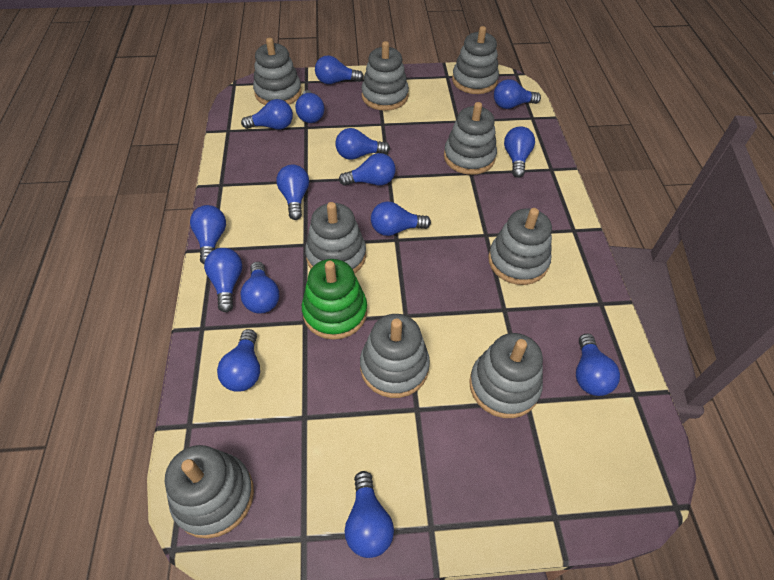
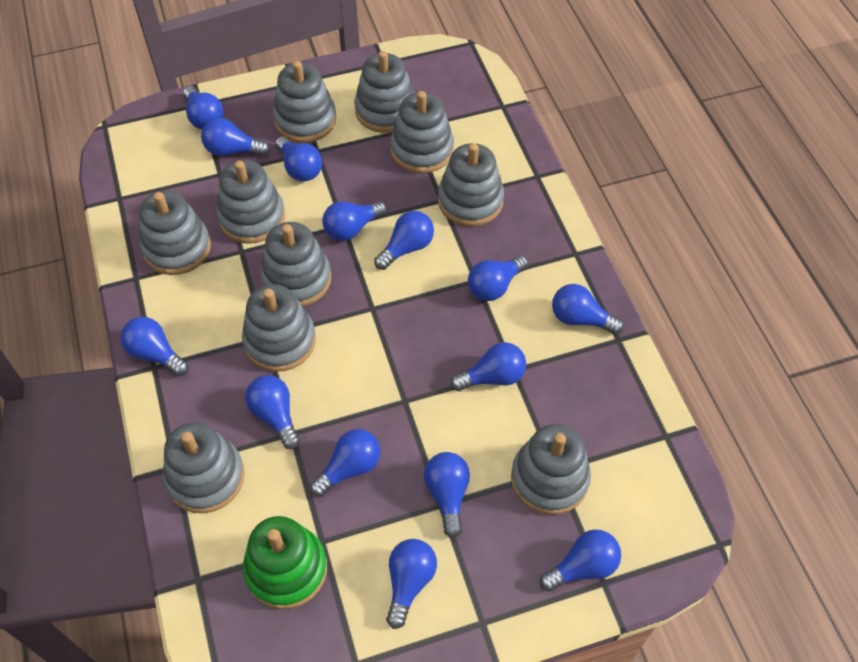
blue light bulb: [190,205,226,264] [204,248,242,312] [217,329,260,392] [240,262,279,314] [241,99,293,130] [277,164,309,220] [295,90,324,123] [315,55,364,84] [335,128,390,160] [339,153,396,186] [345,471,394,558] [371,202,431,236] [494,79,541,109] [504,126,535,178] [576,334,620,396] = 15 -> [120,317,188,376] [183,86,224,130] [201,118,270,156] [245,375,300,449] [275,136,322,182] [310,429,380,497] [322,201,387,241] [374,211,434,270] [386,539,437,629] [424,452,470,538] [451,342,526,391] [468,255,528,301] [540,529,621,592] [552,284,624,334] = 14
grey stacking toy: [165,445,254,539] [253,38,302,105] [305,202,366,274] [360,314,430,398] [361,41,409,111] [444,102,497,175] [452,26,499,94] [469,333,543,418] [488,208,552,285] = 9 -> [139,191,211,275] [163,422,245,513] [216,160,285,244] [242,284,316,372] [260,222,331,306] [273,61,336,143] [354,51,414,133] [390,91,454,173] [438,143,504,226] [511,424,591,515] = 10

